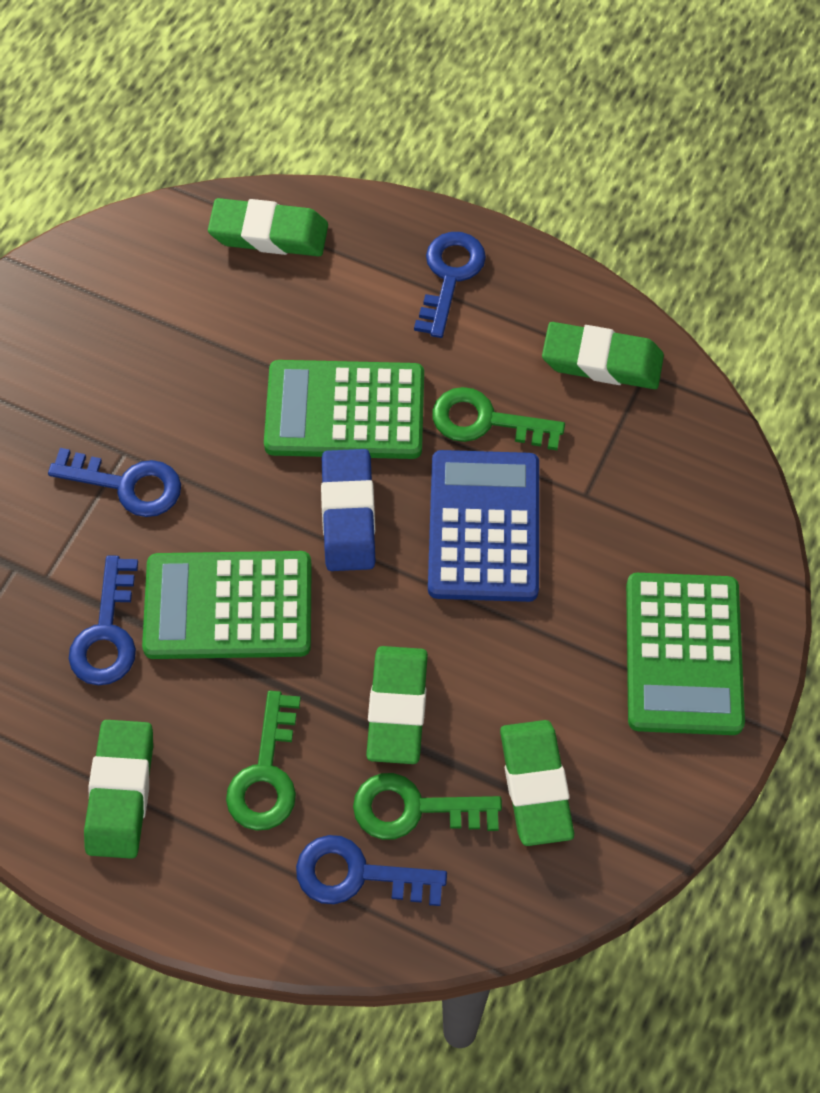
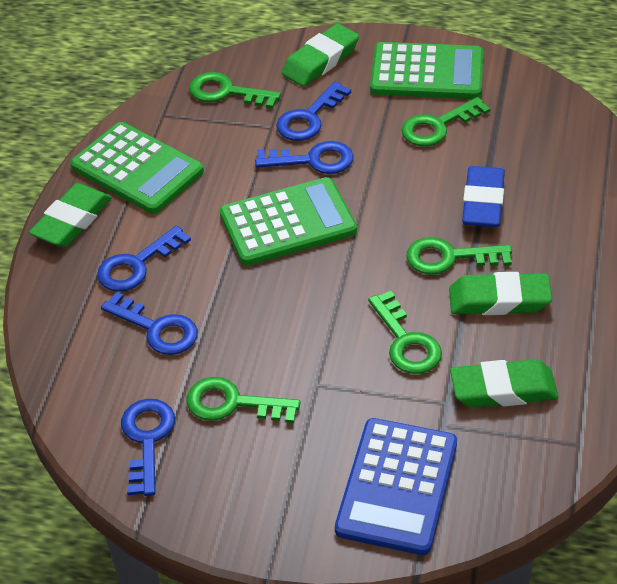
blue key: [48,448,181,517] [69,555,138,685] [296,835,447,906] [414,232,486,338] = 4 -> [97,226,191,292] [101,292,198,355] [121,399,175,496] [255,141,354,174] [276,82,351,141] = 5
green eraser: [84,720,153,859] [208,198,328,256] [366,646,428,764] [500,720,574,846] [542,322,664,389] = 5 -> [29,183,112,247] [282,23,359,87] [449,272,552,315] [450,359,559,408] = 4
green key: [226,691,301,831] [353,773,502,840] [432,387,565,450] = 3 -> [186,377,301,423] [189,72,281,109] [368,291,442,374] [401,97,490,146] [406,237,512,275] = 5

